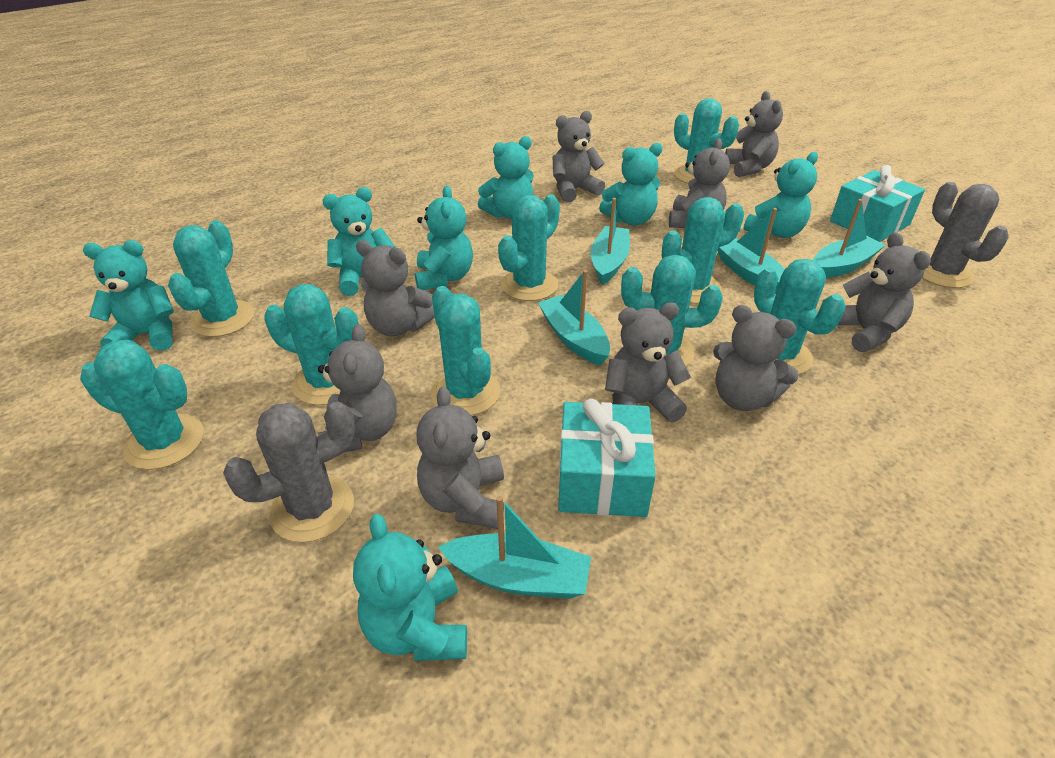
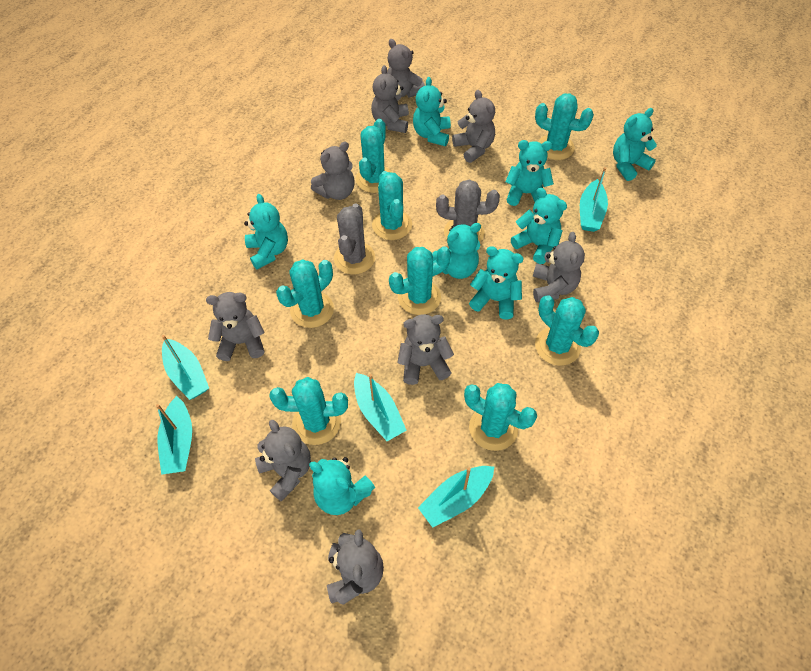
turquoise cactus: [80,339,204,470] [168,220,254,337] [264,284,359,405] [431,286,500,416] [498,194,560,301] [621,255,723,366] [662,197,744,304] [674,98,739,184] [754,259,845,374] = 9 -> [269,377,348,445] [276,259,334,328] [356,119,392,193] [372,171,412,240] [389,246,451,315] [464,383,537,451] [535,93,594,160] [535,295,599,366] = 8
turquoise gift: [558,399,655,517] [830,165,925,242] = 2 -> none = 0
turquoise teddy bear: [83,240,174,351] [322,187,396,296] [353,514,467,661] [415,185,473,290] [478,136,534,219] [599,143,663,226] [743,152,818,238] = 7 -> [244,194,288,270] [309,457,375,515] [413,77,451,146] [432,223,481,279] [469,246,524,320] [505,140,554,206] [511,188,567,264] [613,108,657,181] = 8

